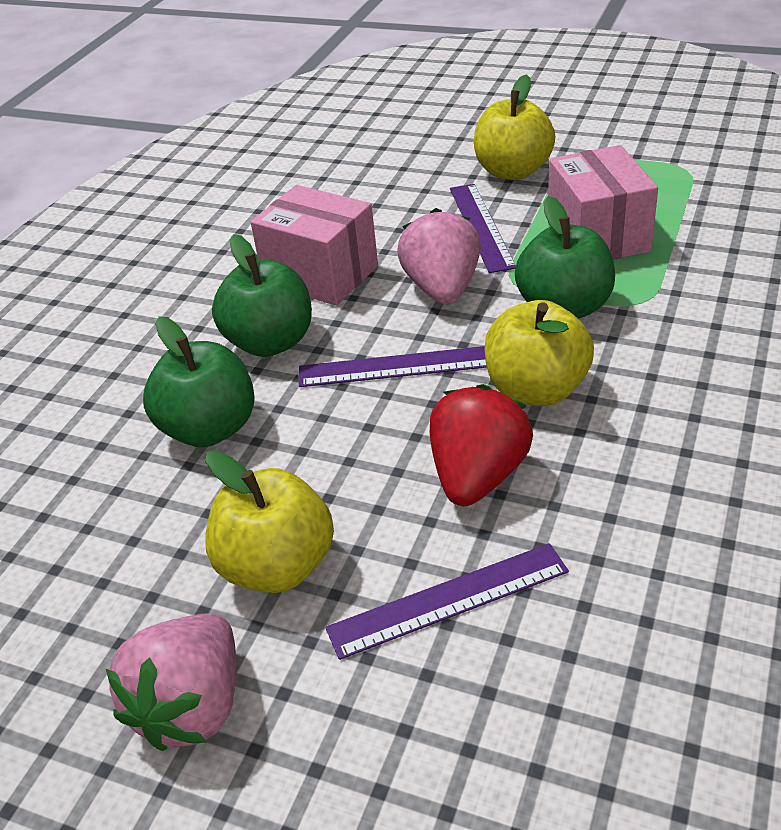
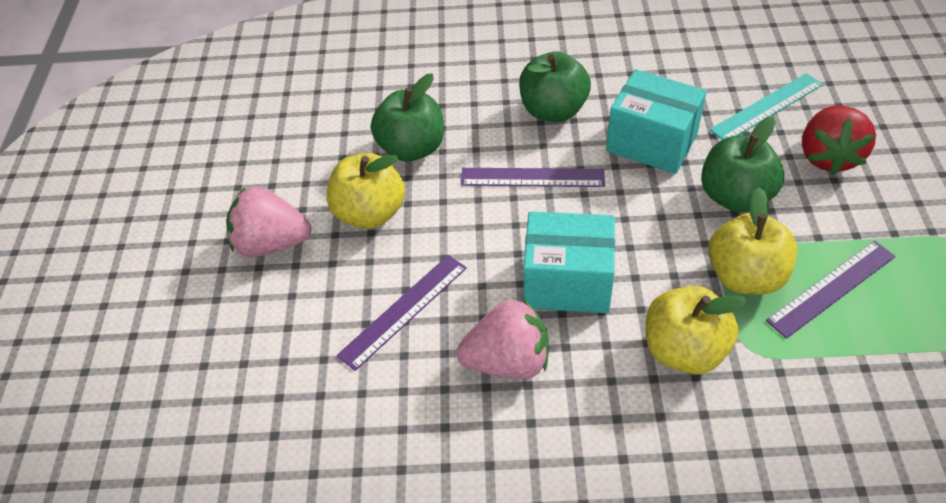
pink box: [251,185,378,306] [548,145,658,260] = 2 -> none = 0
turquoise box: none = 0 -> [523,211,615,313] [606,69,707,174] = 2
turquoise ruler: none = 0 -> [710,73,823,140] = 1

